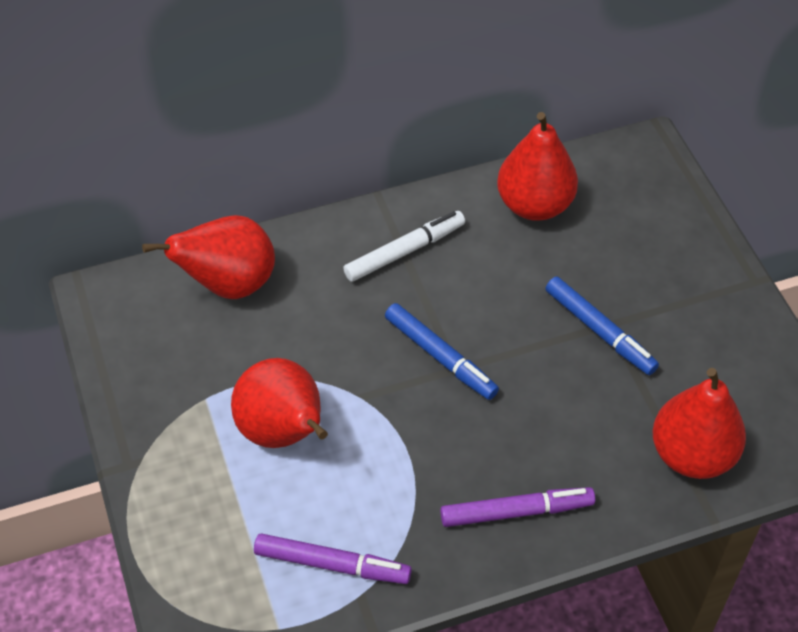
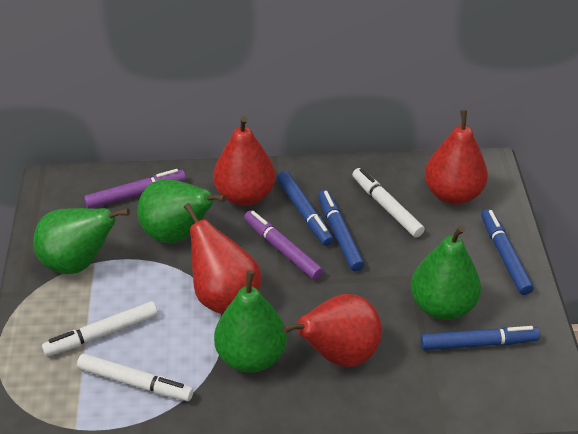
blue marker: [385,303,499,400] [545,276,659,375] = 2 -> [277,171,334,246] [318,190,365,271] [420,326,540,350] [481,209,534,295] = 4
green pear: none = 0 -> [33,208,130,274] [137,179,226,244] [214,270,287,373] [411,225,481,320] = 4
white marker: [343,211,465,282] = 1 -> [42,301,158,357] [77,354,193,401] [352,168,425,238] = 3

